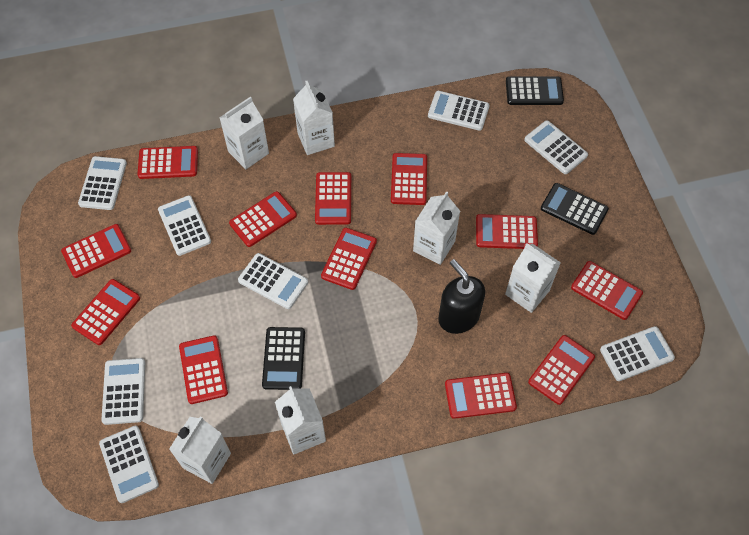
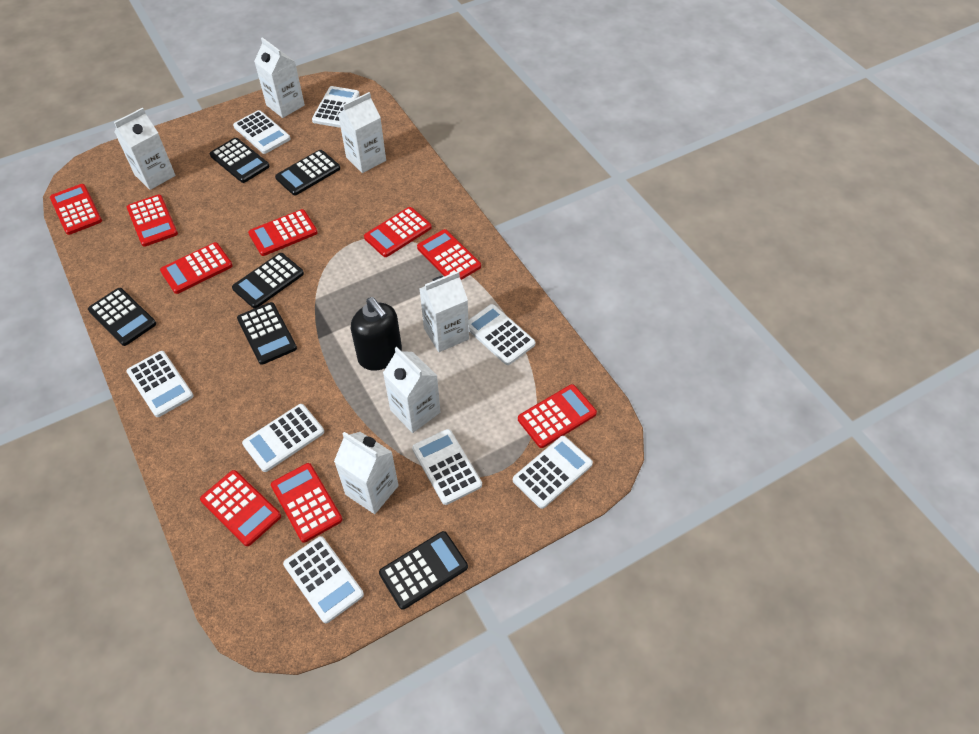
black calculator: [262,327,305,390] [506,76,564,105] [541,183,609,235] = 3 -> [88,288,156,346] [210,138,270,183] [232,253,304,308] [237,302,297,365] [275,150,340,195] [379,531,468,610] = 6
red calculator: [61,224,131,278] [71,279,140,345] [137,146,198,179] [179,335,228,404] [229,191,297,247] [315,172,351,225] [321,228,377,290] [391,153,427,205] [445,373,517,419] [476,214,538,249] [528,335,595,405] [571,261,643,320] = 12 -> [50,184,102,235] [127,195,178,247] [160,242,233,294] [200,470,281,546] [248,209,318,256] [271,463,342,543] [364,207,432,257] [417,229,481,280] [518,384,597,448] = 9

